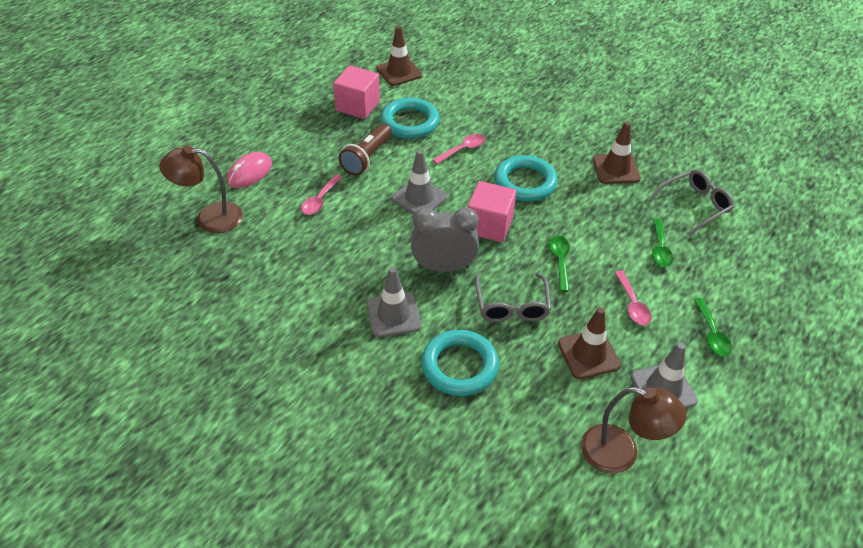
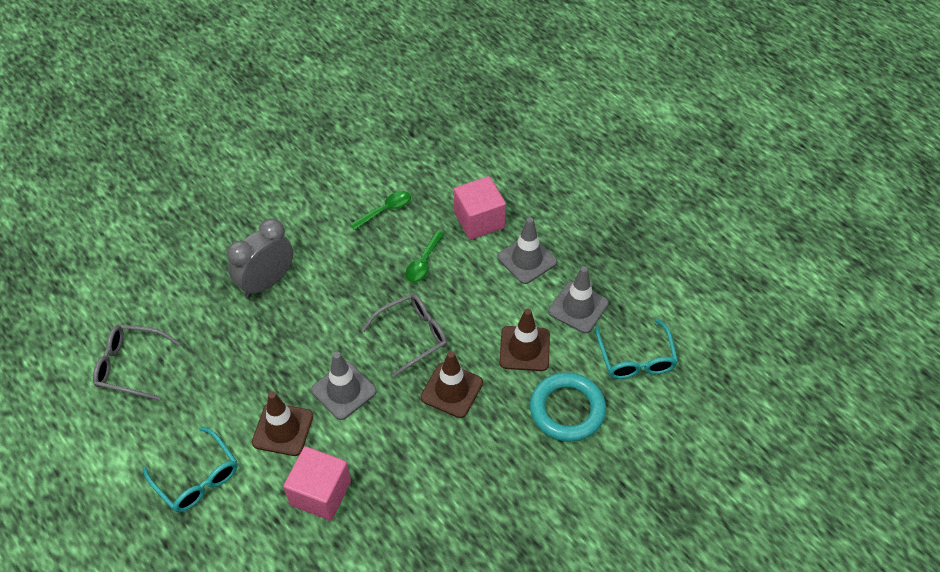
brown flashlight: [339,124,392,175] = 1 -> none = 0
brown lamp: [159,146,243,233] [581,387,687,473] = 2 -> none = 0
green spoon: [549,236,570,292] [652,218,673,267] [694,298,732,356] = 3 -> [350,191,411,230] [405,230,445,283] = 2
pink mouse: [227,152,272,188] = 1 -> none = 0
pink spoon: [301,174,343,215] [433,134,486,164] [615,271,652,325] = 3 -> none = 0
turquoise glasses: none = 0 -> [143,427,238,512] [595,319,678,379] = 2
turquoise ring: [381,98,439,139] [421,330,499,396] [494,155,558,202] = 3 -> [530,372,606,442] = 1

